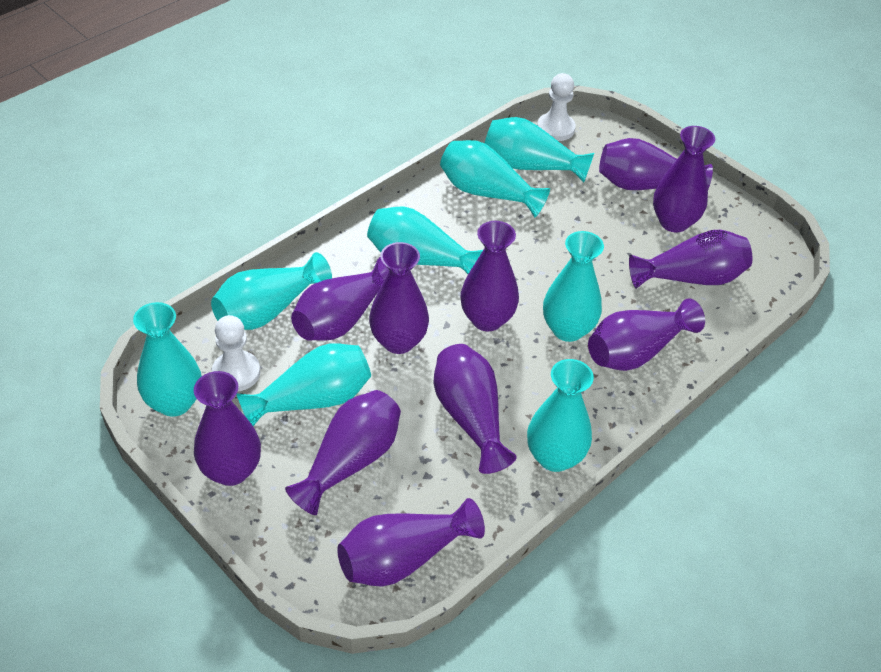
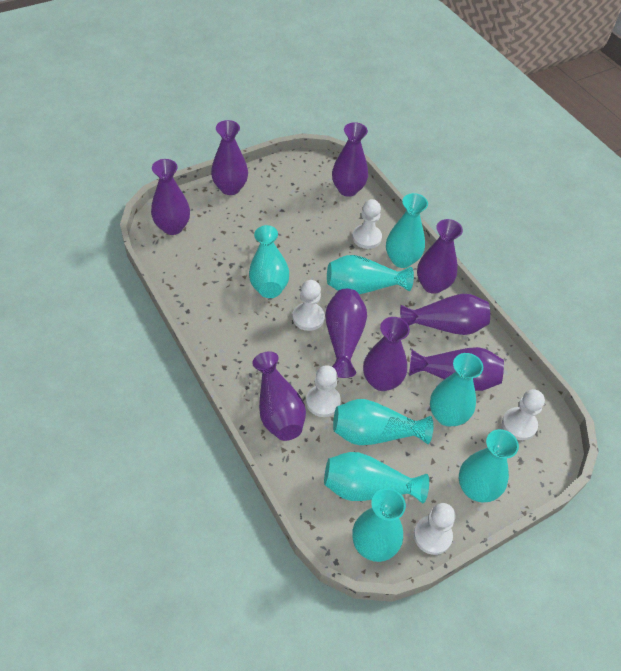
purple vase: [194,371,261,486] [285,390,401,515] [291,257,389,341] [337,498,485,587] [369,242,429,354] [433,344,517,474] [461,221,519,331] [588,298,705,371] [599,138,713,190] [629,230,752,289] [653,126,715,232] = 11 -> [151,159,190,235] [211,120,248,195] [252,351,306,441] [325,289,367,378] [332,122,368,197] [363,317,410,391] [400,294,490,335] [409,347,504,391] [417,219,463,294] = 9
white pawn: [212,315,260,391] [537,73,576,141] = 2 -> [292,280,325,331] [306,365,341,417] [352,199,382,249] [414,503,456,555] [502,389,545,440] = 5

